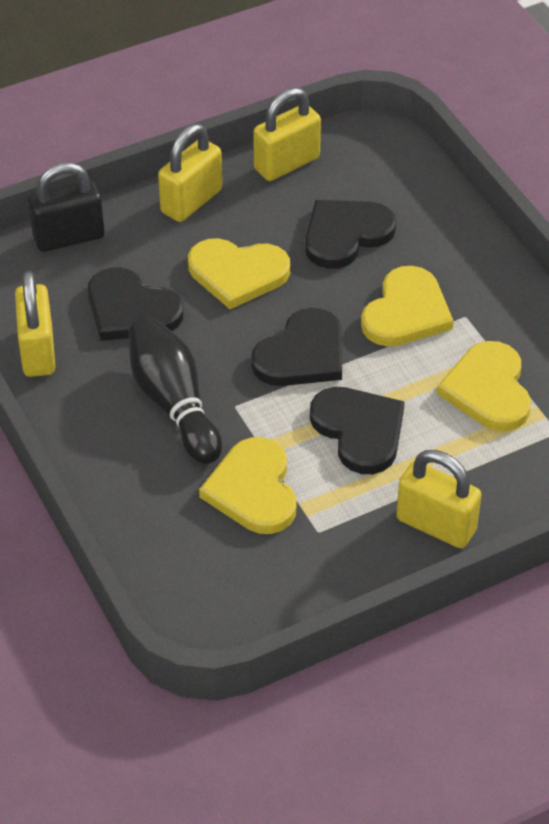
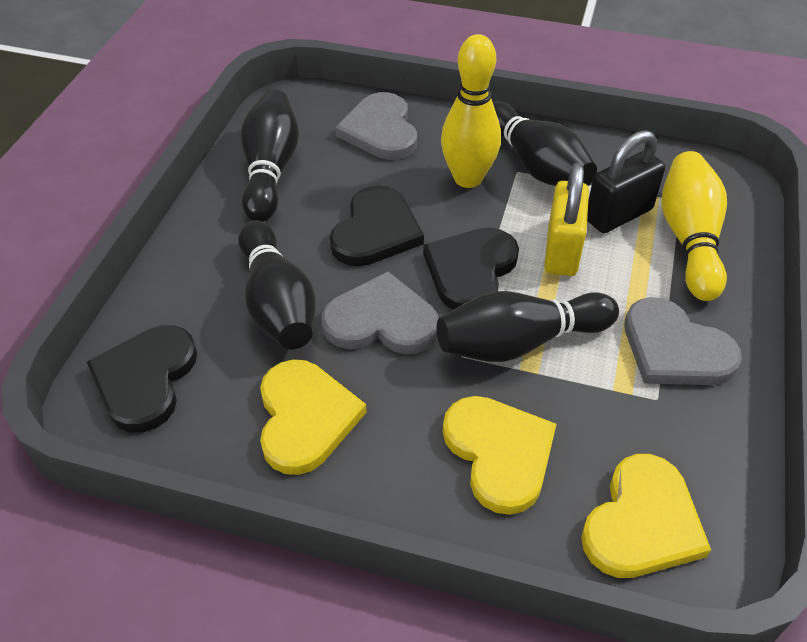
black bowling pin: [129,316,222,464] = 1 -> [238,221,316,349] [241,89,299,222] [437,291,619,362] [493,101,597,186] = 4
black heart: [88,267,184,341] [251,308,342,386] [305,200,396,269] [310,387,405,474] = 4 -> [87,325,197,433] [330,186,424,266] [423,228,519,310] = 3
grey heart: none = 0 -> [321,271,439,354] [335,92,417,160] [625,297,742,385] = 3
yellow bowling pin: none = 0 -> [441,34,501,188] [661,151,727,301] = 2
yellow heart: [188,238,290,309] [199,437,297,534] [361,266,454,347] [437,341,531,431] = 4 -> [260,359,367,475] [443,396,556,515] [581,454,711,578] = 3
yellow padlock: [15,271,55,377] [158,124,222,222] [253,87,321,181] [396,450,482,548] = 4 -> [544,163,589,276] = 1

